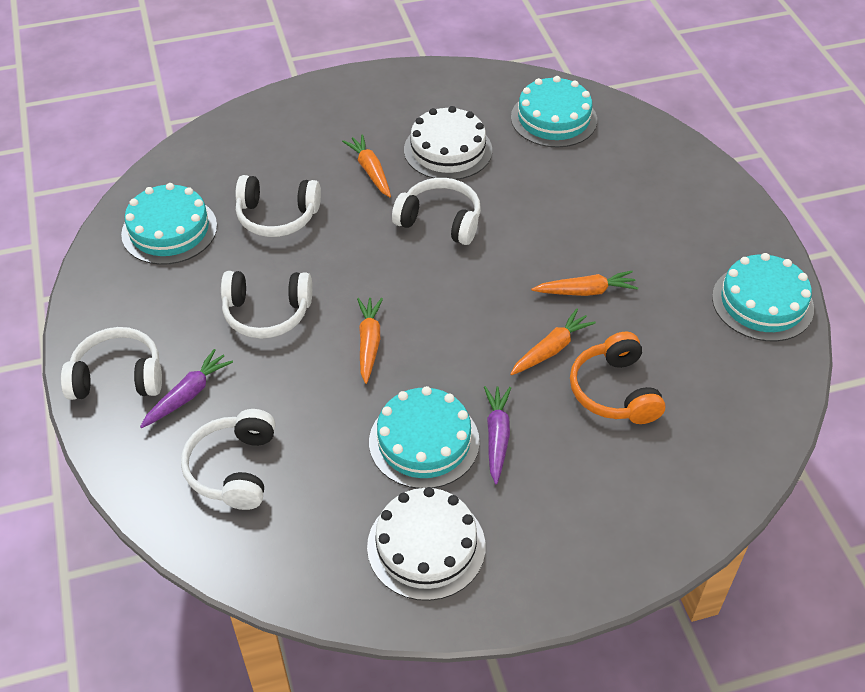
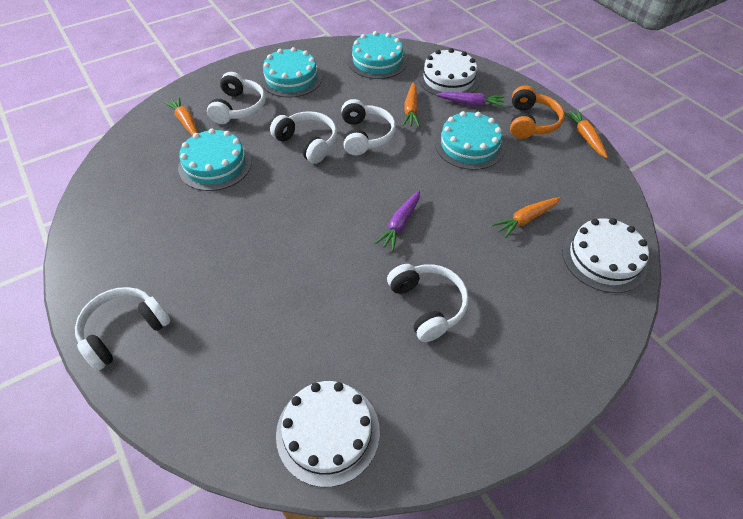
white cake: [367,487,486,601] [404,106,492,180] = 2 -> [276,381,380,487] [418,48,480,96] [562,218,649,293] = 3

